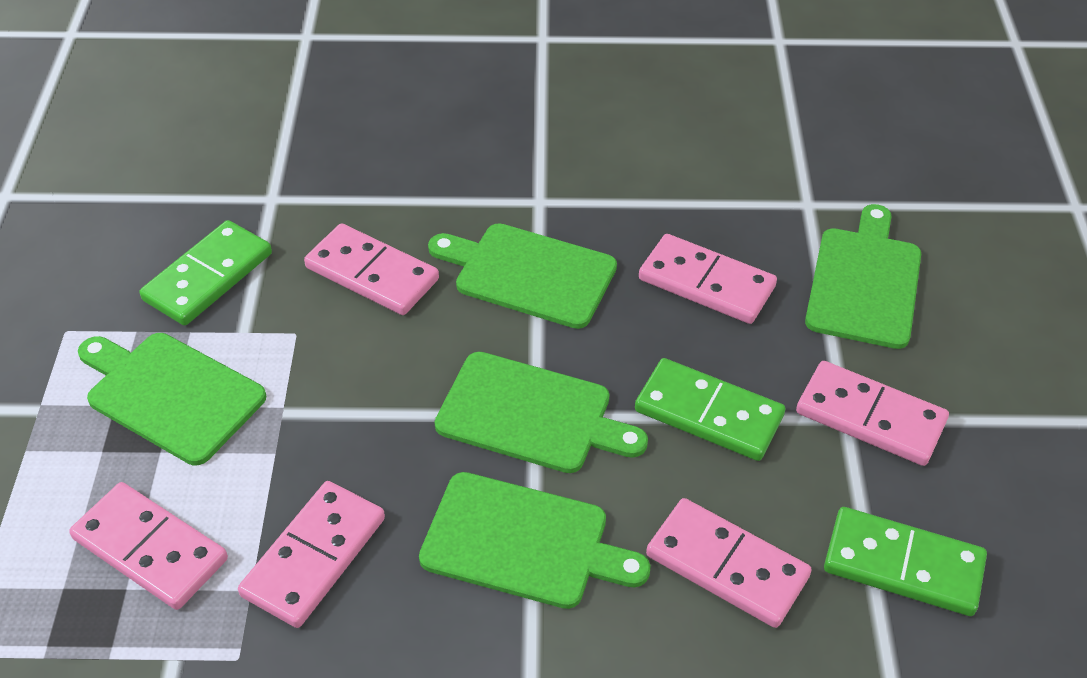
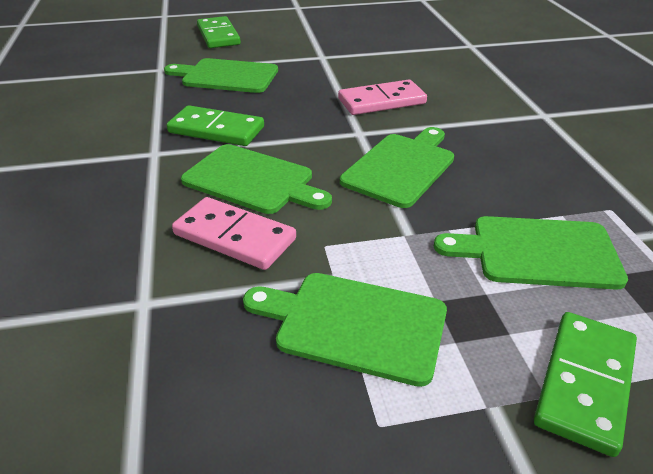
pink domino: [69,482,228,610] [238,481,385,628] [304,223,439,315] [639,234,777,324] [646,498,812,628] [796,361,949,466] = 6 -> [172,197,296,270] [338,80,427,115] = 2

